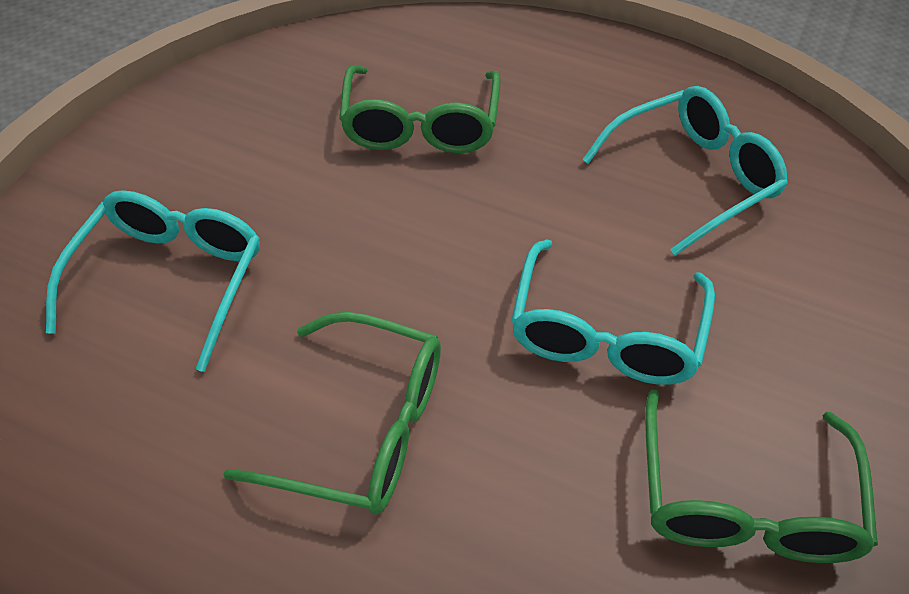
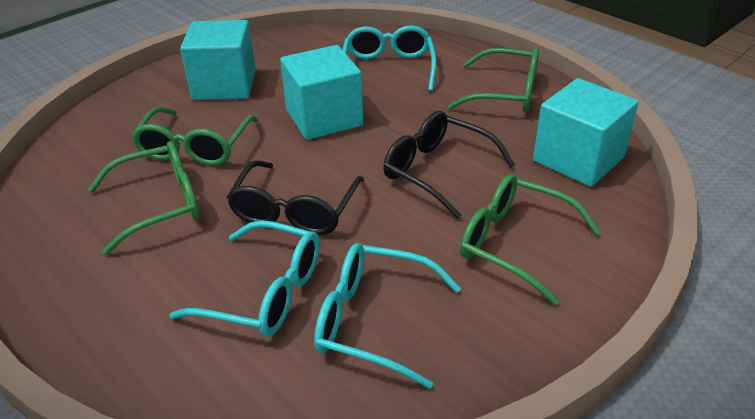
black glasses: none = 0 -> [227,160,364,235] [383,111,515,219] = 2
green glasses: [223,312,441,515] [339,65,501,153] [645,389,878,563] = 3 -> [88,141,200,255] [131,107,259,166] [448,48,539,112] [460,174,601,305] = 4
turquoise cube: none = 0 -> [180,20,256,100] [280,45,363,140] [533,78,639,187] = 3

